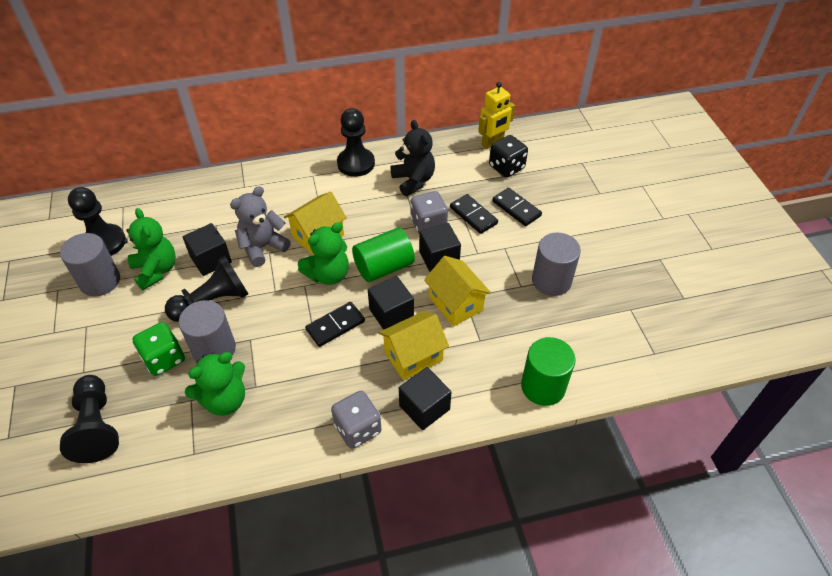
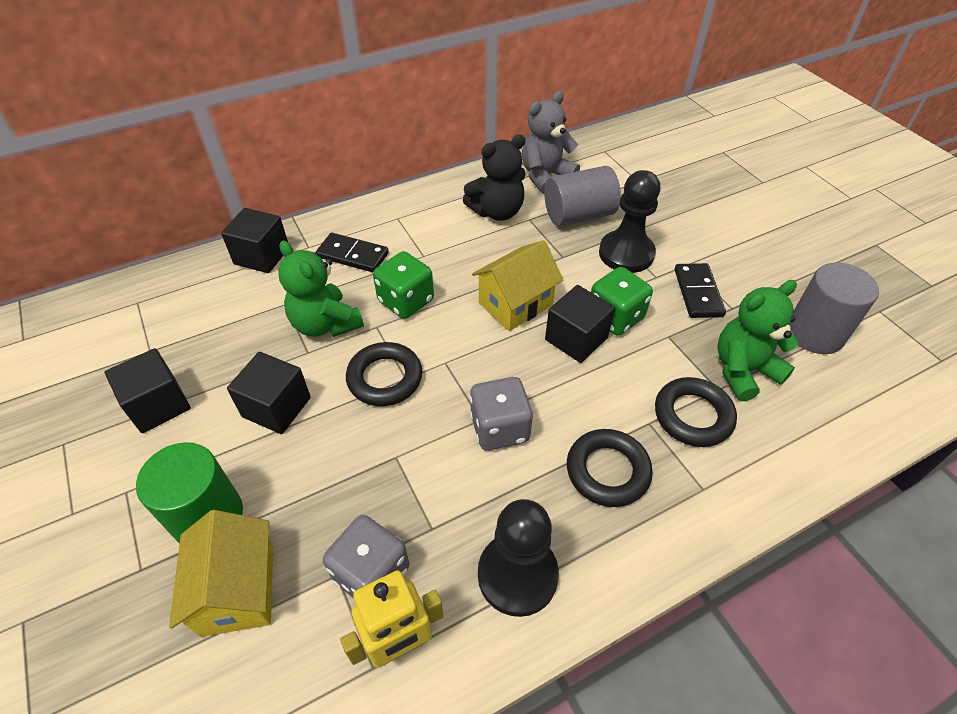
black dice: [489,135,528,178] = 1 -> none = 0
black domino: [305,302,365,347] [450,194,498,234] [492,188,542,226] = 3 -> [316,233,389,272] [675,263,726,318] = 2
black pawn: [60,375,119,463] [68,187,126,256] [165,256,248,322] [337,108,375,177] = 4 -> [478,499,559,617] [599,170,661,273] = 2
black ring: none = 0 -> [346,342,422,406] [567,429,653,507] [655,377,737,447] = 3
green cylinder: [352,228,415,282] [521,337,576,406] = 2 -> [136,442,243,543] = 1
green dice: [132,322,185,376] = 1 -> [373,251,434,319] [591,267,653,336] = 2
green teddy bear: [123,208,176,291] [185,352,245,416] [298,222,349,285] = 3 -> [278,240,364,337] [717,280,799,401] = 2
grey cylinder: [60,233,120,296] [179,300,236,362] [532,233,581,296] = 3 -> [544,166,621,226] [790,262,879,354] = 2
yellow house: [284,192,347,255] [378,311,449,380] [424,256,491,326] = 3 -> [169,510,273,637] [472,240,564,331] = 2

